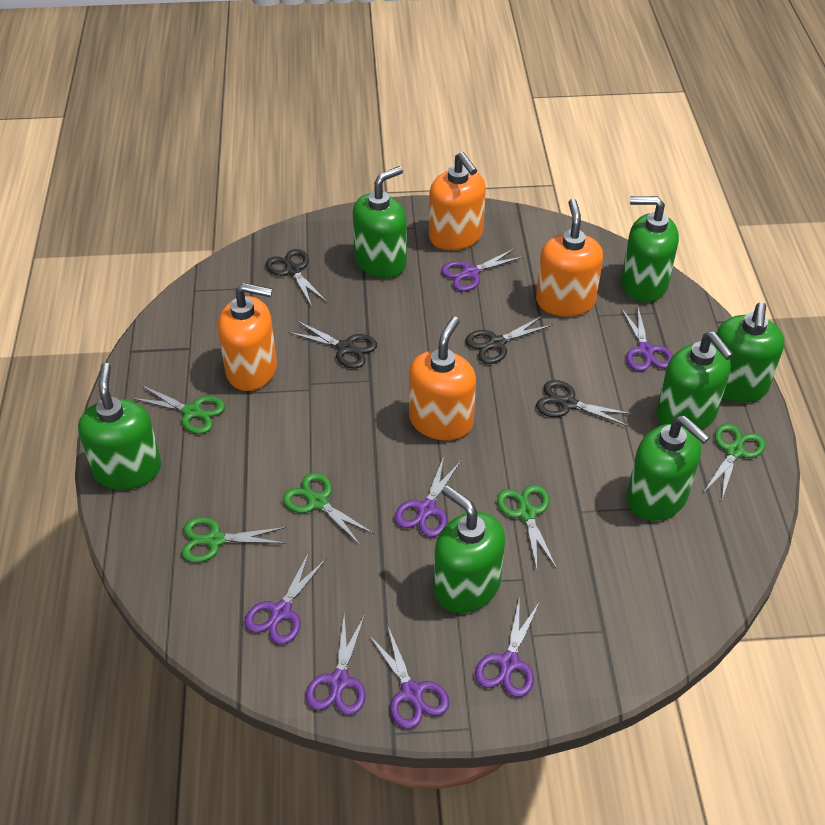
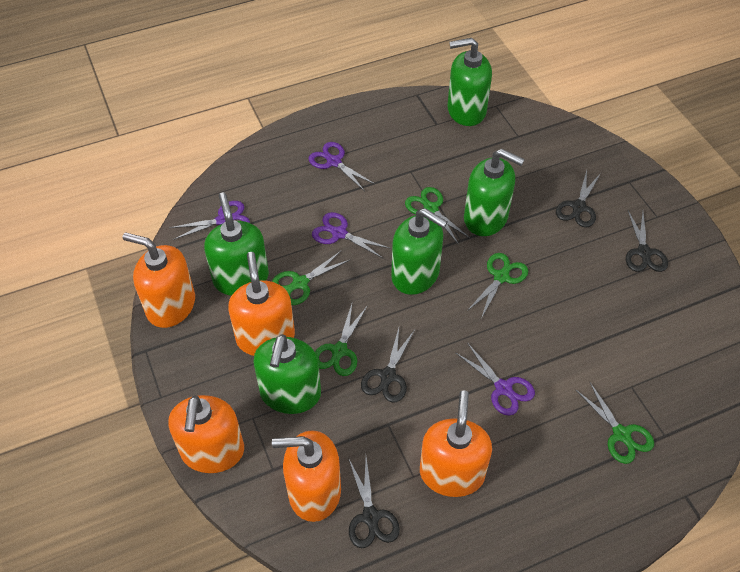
green soap dispenser: [78,363,161,490] [353,166,407,278] [434,485,505,613] [621,196,679,303] [627,416,710,521] [656,332,734,430] [716,302,785,403] = 7 -> [204,192,269,296] [253,334,321,414] [391,208,448,295] [447,38,492,126] [464,149,525,236] = 5
orange soap dispenser: [218,283,277,391] [409,317,476,440] [429,152,486,250] [536,199,603,317] = 4 -> [123,232,195,328] [168,395,244,473] [228,252,295,356] [272,430,341,522] [420,390,492,497] = 5
purple scissors: [245,552,327,644] [306,614,365,715] [368,627,449,729] [395,456,462,537] [441,248,523,291] [475,596,540,697] [621,307,673,371] = 7 -> [169,201,250,240] [309,142,375,191] [312,212,391,258] [456,344,535,416] = 4

